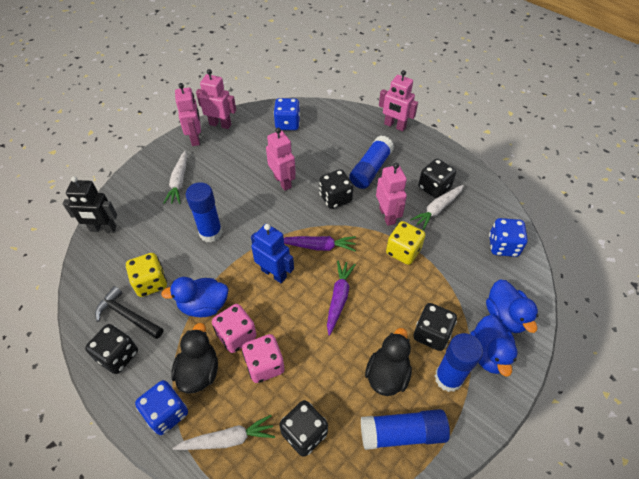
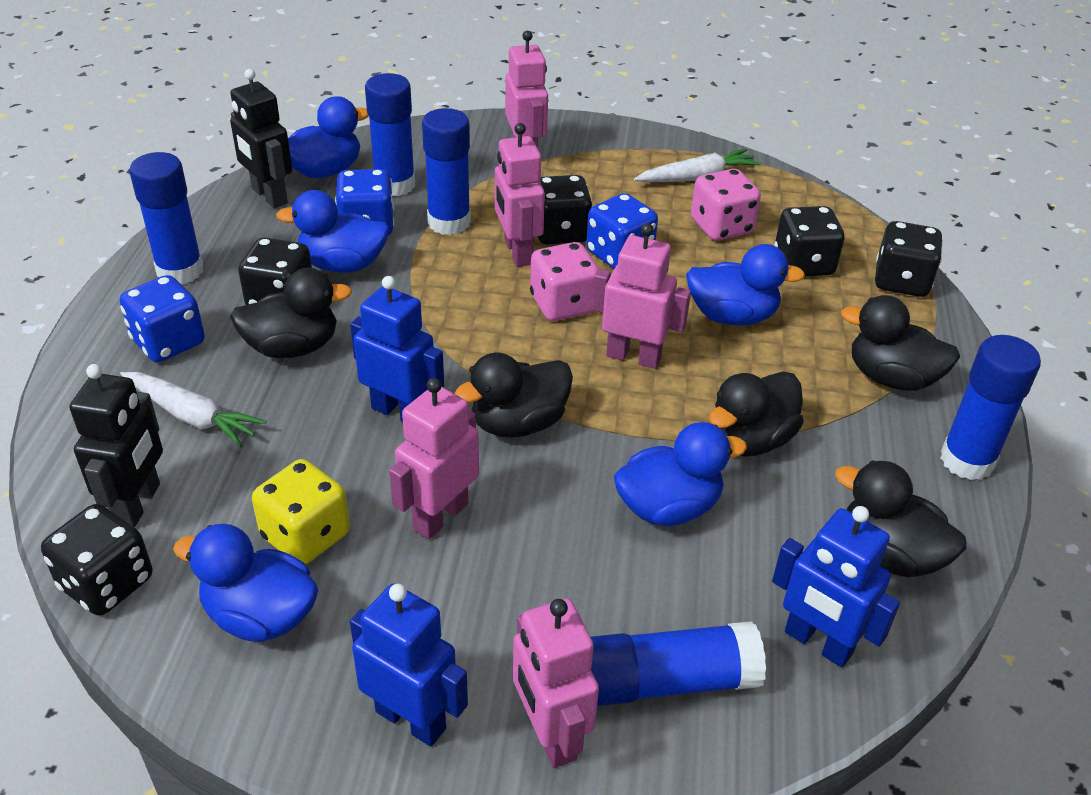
black duck: [171,323,218,394] [365,328,412,396] = 2 -> [230,268,352,358] [455,353,573,438] [709,371,804,457] [835,460,967,577] [841,295,960,391] = 5
black hammer: [95,286,163,339] = 1 -> none = 0
black robot: [63,176,117,233] = 1 -> [69,364,163,527] [230,69,292,208] = 2
blue duck: [161,277,229,317] [470,315,518,377] [486,280,539,333] = 3 -> [173,524,318,642] [276,190,389,273] [288,96,369,178] [614,422,747,526] [686,244,805,325] = 5
blue glue stick: [186,182,223,243] [349,136,394,189] [361,409,450,450] [435,333,483,392] = 4 -> [129,152,204,285] [365,73,415,196] [422,108,471,235] [591,621,766,706] [940,335,1041,480] = 5
blue robot: [251,224,294,283] = 1 -> [350,276,444,422] [350,584,468,746] [772,506,900,667] = 3
purple carrot: [284,236,356,251] [327,261,356,336] = 2 -> none = 0
white carrot: [163,151,187,204] [173,415,275,450] [410,185,464,230] = 3 -> [120,372,267,447] [634,148,761,182] = 2
yellow dice: [126,253,167,297] [386,221,425,265] = 2 -> [252,459,350,565] = 1

